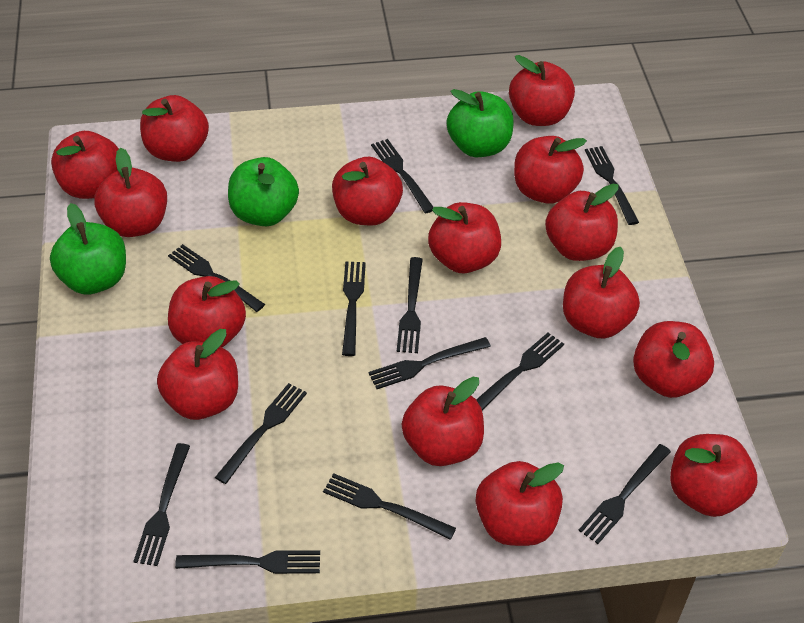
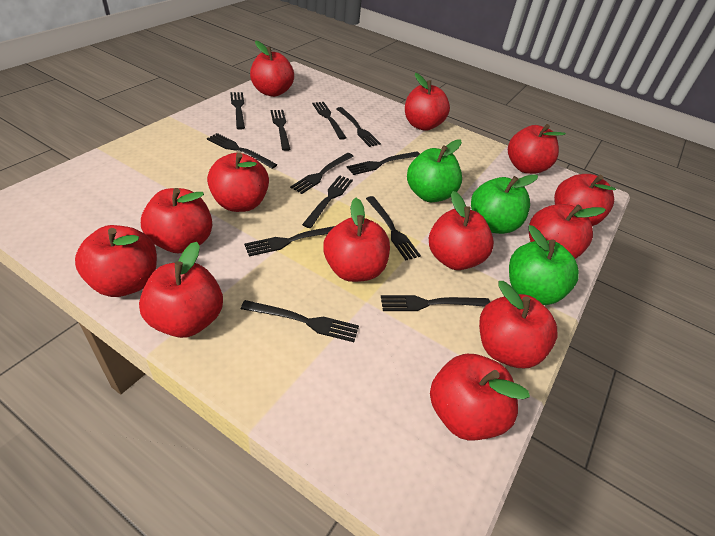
red apple: [51,131,119,199] [94,148,167,237] [140,95,209,162] [157,329,238,420] [168,276,246,347] [332,157,403,226] [402,377,484,466] [428,202,501,273] [476,461,564,546] [509,55,575,126] [514,136,587,204] [545,184,619,261] [563,247,640,339] [633,321,714,398] [670,434,757,517] = 15 -> [75,225,157,297] [139,242,223,338] [141,188,212,253] [207,153,269,212] [250,41,294,97] [323,198,390,282] [405,73,450,131] [429,191,494,270] [430,354,530,441] [479,281,557,368] [508,124,566,174] [529,204,606,259] [554,174,616,226] = 13

